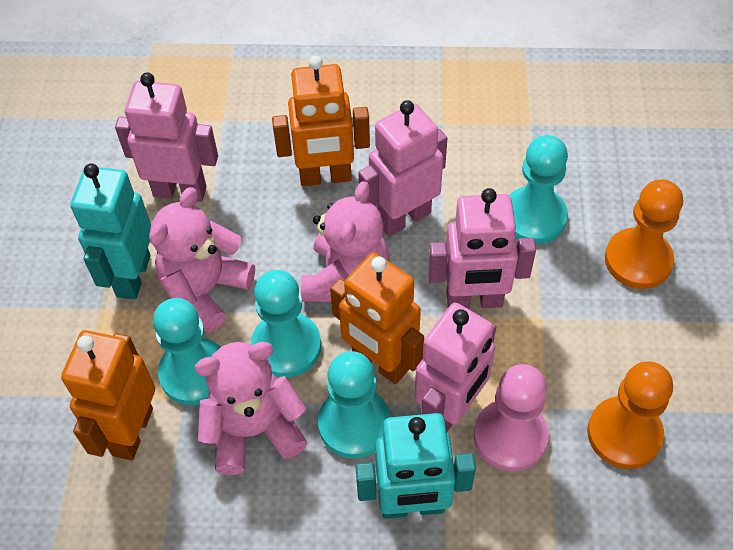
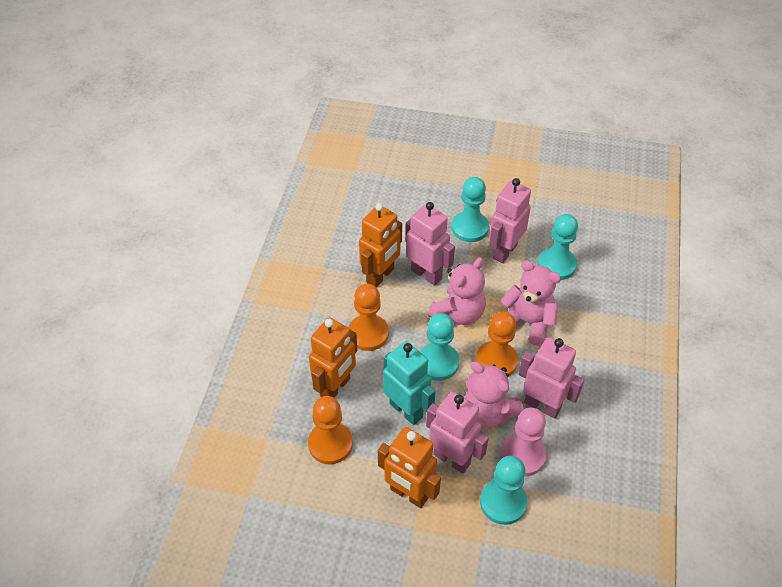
orange pawn: [587,361,673,469] [605,180,683,289] = 2 -> [308,396,353,464] [348,284,389,351] [476,312,518,376] = 3
turquoise robot: [71,163,151,300] [356,413,476,519] = 2 -> [383,341,436,425] = 1

